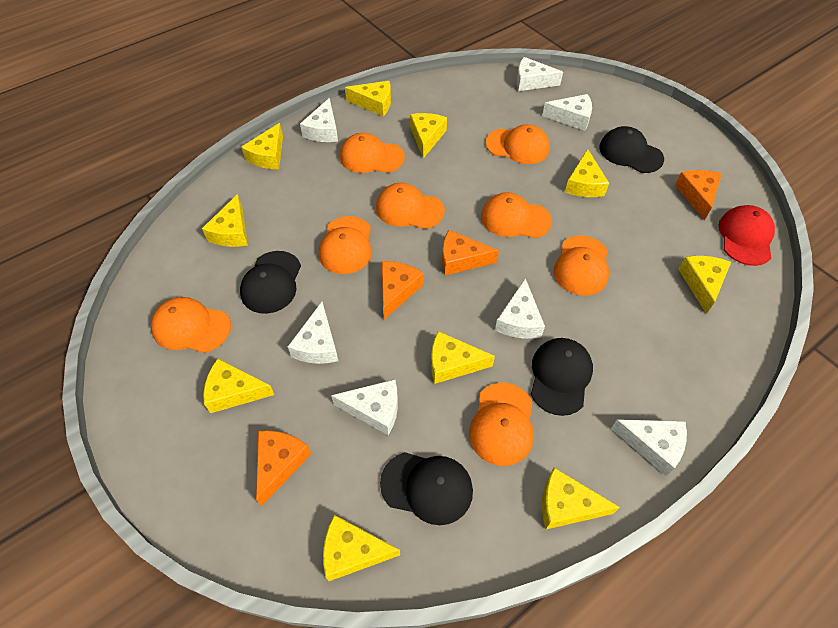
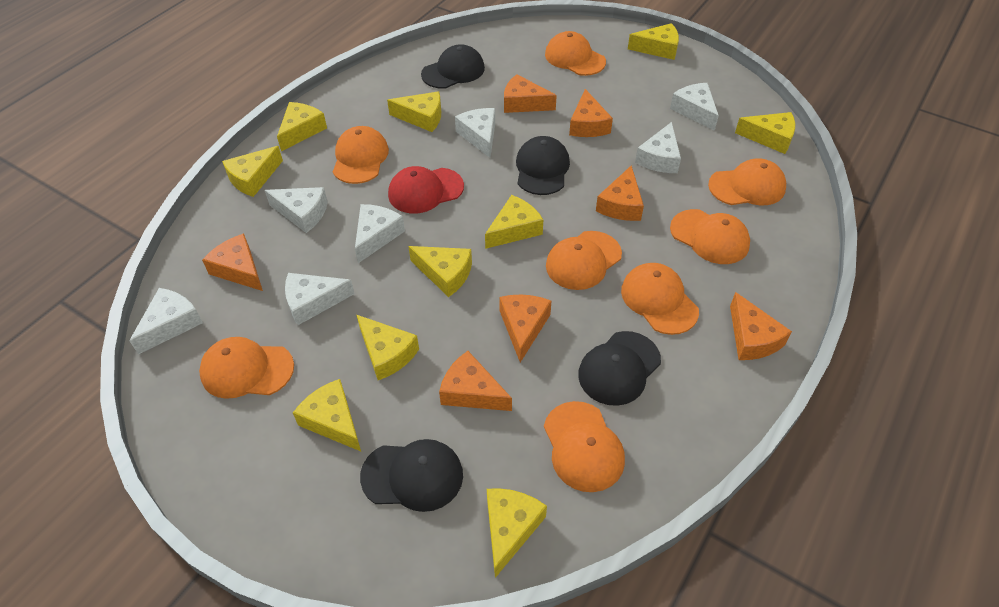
orange cheese: [256,431,312,506] [382,261,424,319] [442,230,499,275] [675,170,722,220] = 4 -> [202,233,263,291] [439,351,512,411] [499,294,551,363] [504,74,557,113] [569,89,613,137] [596,165,644,221] [730,292,792,360] = 7

